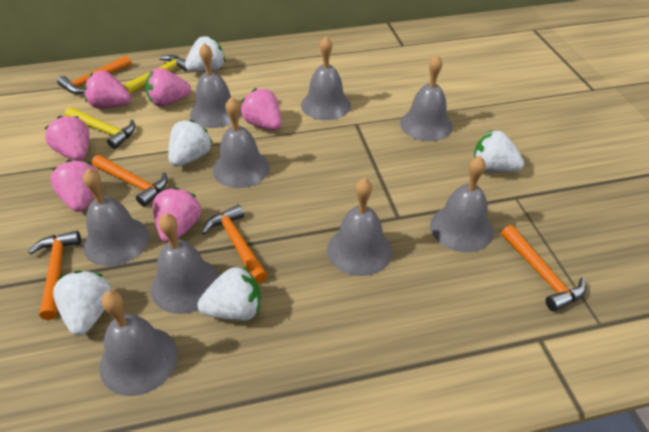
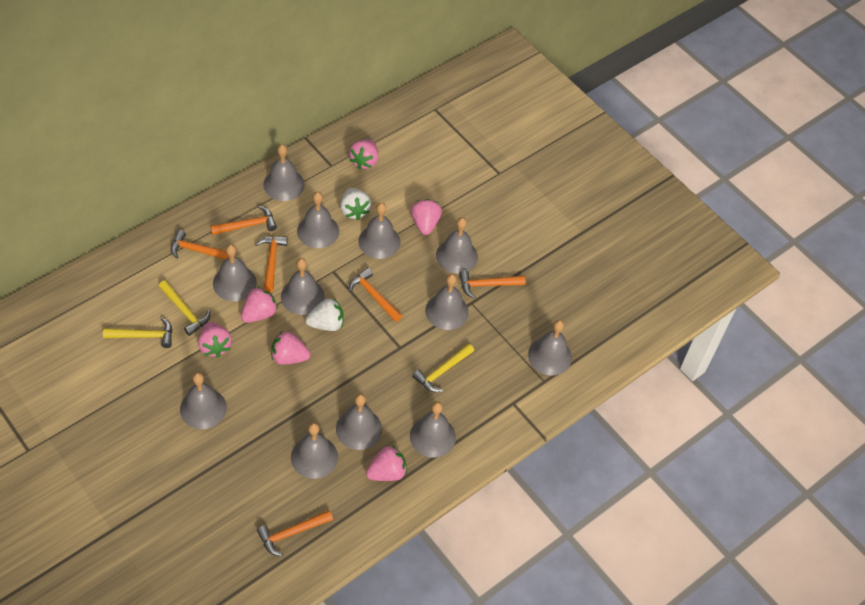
grey bell: [83,169,149,266] [99,291,178,396] [151,213,219,314] [190,43,241,128] [213,97,270,188] [301,36,351,120] [327,178,392,276] [400,55,452,141] [430,156,494,252] = 9 -> [180,372,227,429] [213,244,257,301] [263,144,305,201] [281,258,325,315] [291,422,338,479] [297,192,339,248] [336,394,382,450] [358,202,400,259] [410,402,456,458] [425,274,469,330] [436,217,478,273] [528,320,572,376] = 12
orange hammer: [28,231,81,320] [57,55,132,94] [92,155,168,207] [202,205,268,283] [501,225,586,312] = 5 -> [171,230,229,260] [210,206,277,235] [255,236,288,292] [257,510,333,556] [349,268,402,322] [459,270,526,298] = 6
white strawberry: [53,271,112,335] [168,120,212,166] [185,36,225,72] [198,266,261,321] [474,130,524,173] = 5 -> [305,299,344,331] [340,188,371,220] = 2
yellow hammer: [65,107,135,149] [123,55,188,94] = 2 -> [103,318,172,348] [158,280,210,336] [412,343,474,392] = 3

